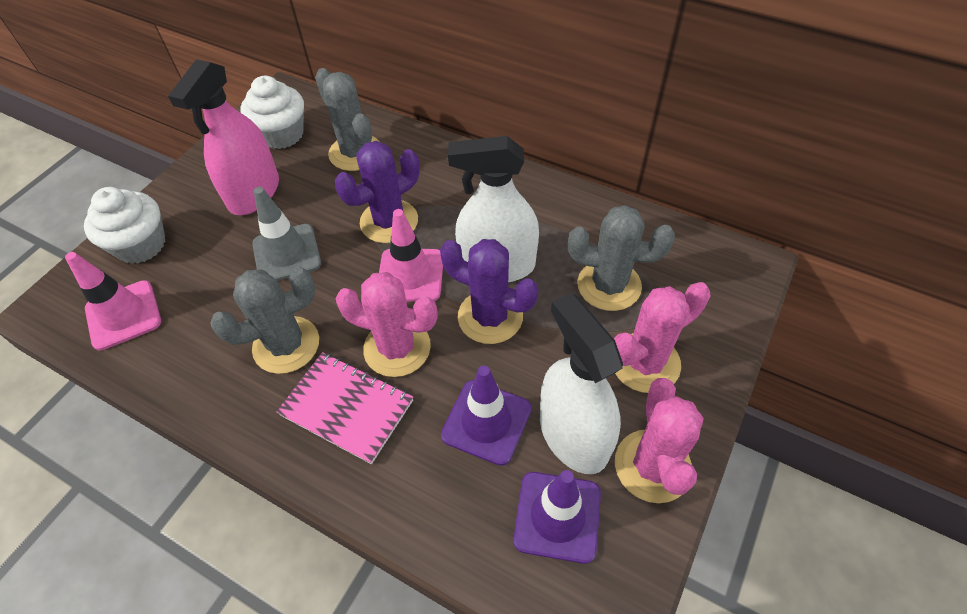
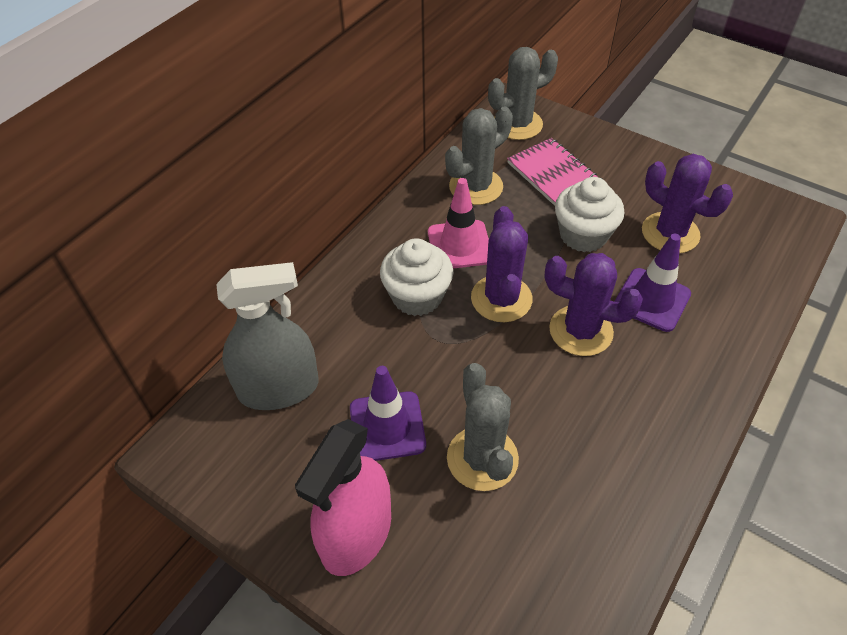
grey spray bottle: none = 0 -> [216,262,319,410] = 1
grey traffic cone: [252,187,321,281] = 1 -> none = 0
pink cactus: [335,272,437,377] [614,282,711,393] [615,378,704,503] = 3 -> none = 0
pink traffic cone: [65,252,161,351] [379,209,443,302] = 2 -> [428,178,489,269] = 1
purple cactus: [335,141,419,243] [440,239,538,344] = 2 -> [471,206,532,322] [545,253,643,356] [642,154,733,253] = 3
white spray bottle: [448,136,539,282] [540,293,623,474] = 2 -> none = 0

